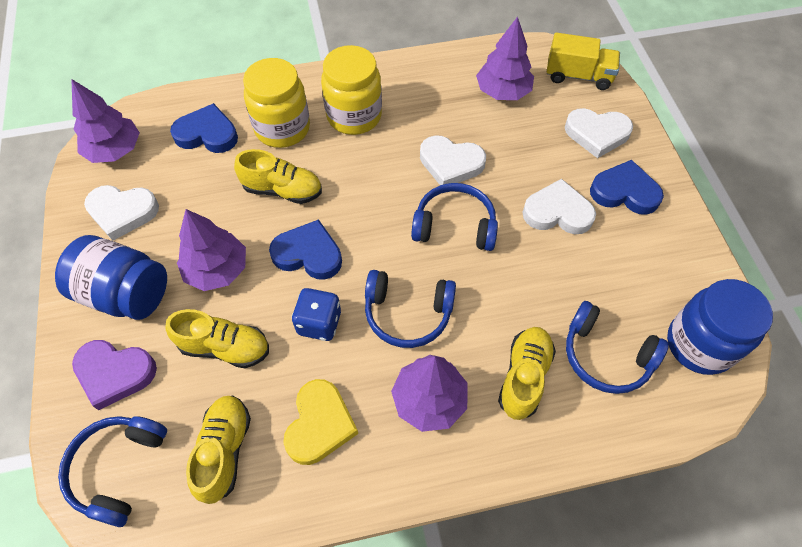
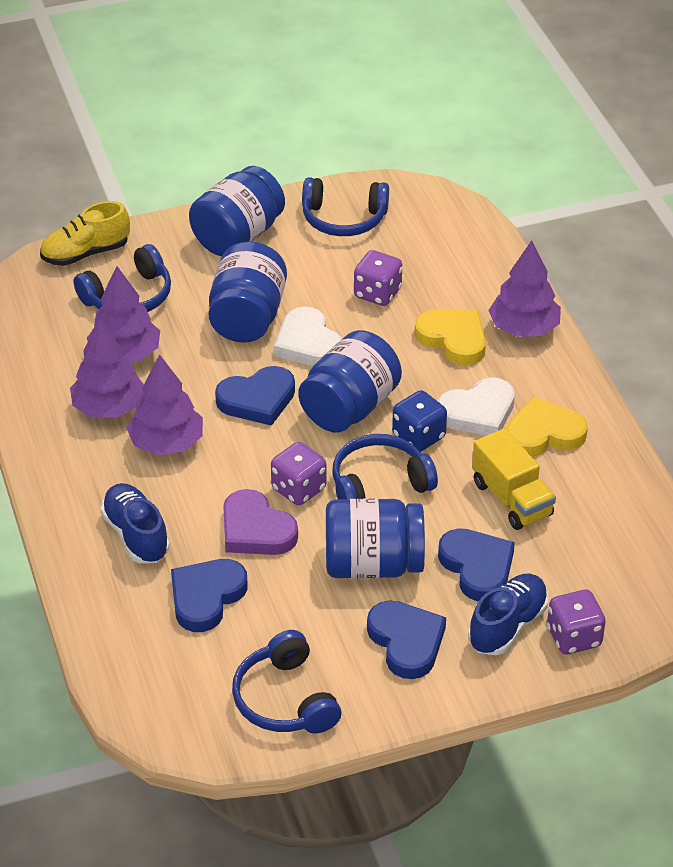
blue heart: [170,103,238,153] [269,219,342,280] [590,160,664,215] = 3 -> [171,559,248,632] [215,366,295,426] [367,601,446,679] [438,528,515,601] = 4
blue jar: [55,235,167,320] [667,279,773,375] = 2 -> [189,166,285,256] [209,241,287,343] [298,330,402,433] [326,498,425,579] = 4
blue shoe: none = 0 -> [100,483,170,563] [468,574,548,655] = 2
purple dice: none = 0 -> [271,442,327,505] [354,250,402,306] [547,590,606,654] = 3
white heart: [84,185,159,241] [420,135,486,185] [523,179,596,234] [565,108,633,158] = 4 -> [274,307,342,366] [438,377,515,436] = 2
yellow heart: [283,379,358,465] = 1 -> [414,310,486,366] [506,397,588,457] = 2
yellow jar: [243,58,310,148] [321,45,382,135] = 2 -> none = 0
yellow shoe: [166,309,269,368] [186,396,251,504] [234,149,322,204] [498,327,556,420] = 4 -> [40,201,130,266] = 1

